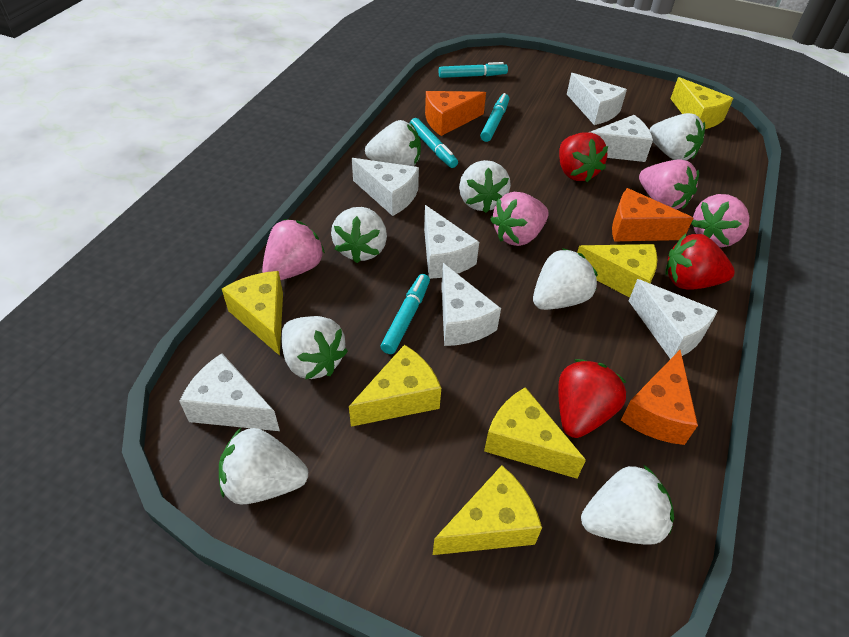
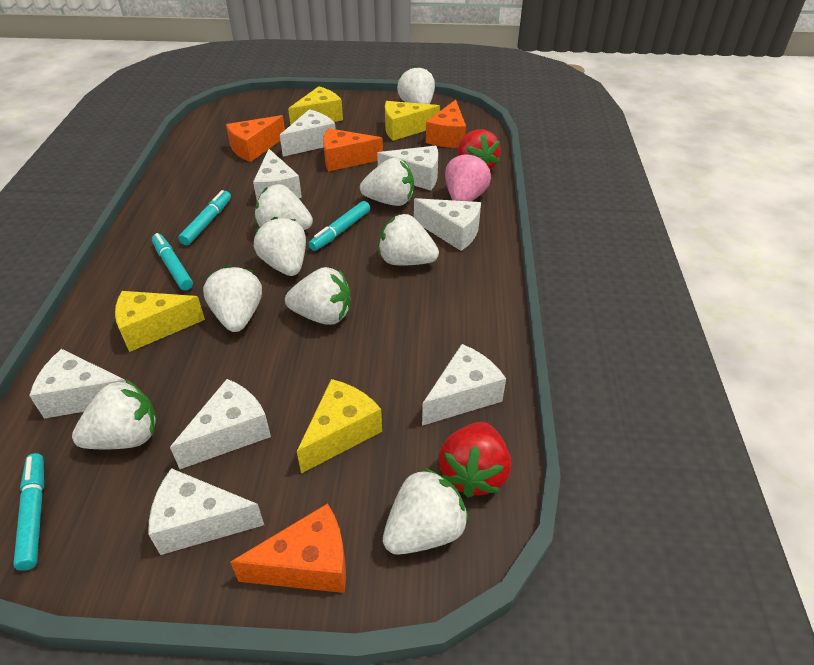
orange cheese: [425,91,486,136] [612,188,693,241] [621,350,698,445] = 3 -> [226,115,285,162] [230,503,346,593] [323,128,383,171] [426,100,466,148] = 4
pink strawberry: [262,219,325,280] [490,192,549,246] [639,160,699,209] [691,194,749,247] = 4 -> [445,152,491,202] = 1
red strawberry: [558,359,627,438] [559,132,608,182] [665,234,735,290] = 3 -> [439,422,511,498] [457,129,501,170] = 2
white cheese: [179,353,280,431] [352,158,419,216] [424,205,479,279] [441,263,501,346] [567,73,627,125] [590,115,653,162] [629,279,718,359] = 7 -> [29,349,126,419] [148,468,264,555] [170,379,271,469] [253,149,302,200] [280,109,336,157] [377,146,438,190] [414,198,481,251] [422,344,506,426] = 8
white strawberry: [219,428,308,505] [281,316,348,380] [331,207,387,263] [365,120,421,166] [459,160,511,213] [533,248,598,310] [581,465,674,545] [649,113,705,160] = 8 -> [72,380,157,449] [203,265,262,332] [254,217,306,276] [255,184,313,230] [285,267,350,325] [360,158,414,206] [378,214,439,265] [383,468,469,555] [397,66,435,104] = 9
yellow cheese: [222,271,283,356] [349,345,441,427] [433,465,542,555] [484,387,586,479] [577,244,657,298] [670,77,733,129] = 6 -> [115,291,205,352] [288,86,343,125] [297,379,382,473] [385,101,440,141] = 4

